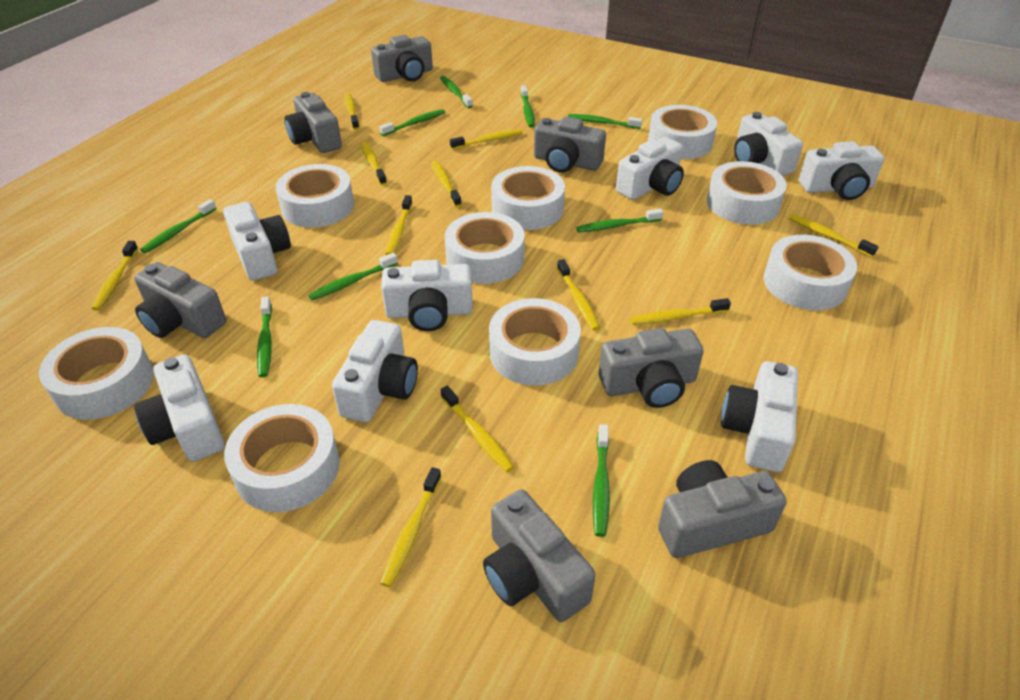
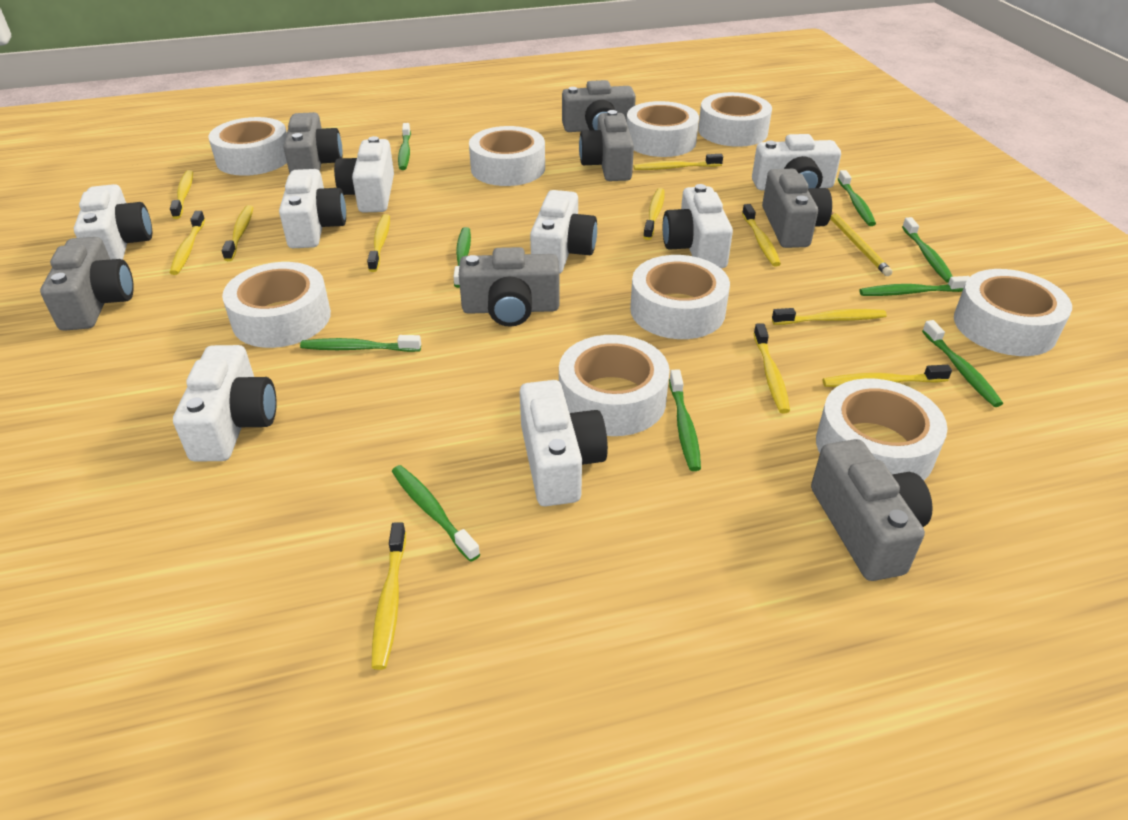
yellow pencil: none = 0 -> [830,211,892,276] = 1

